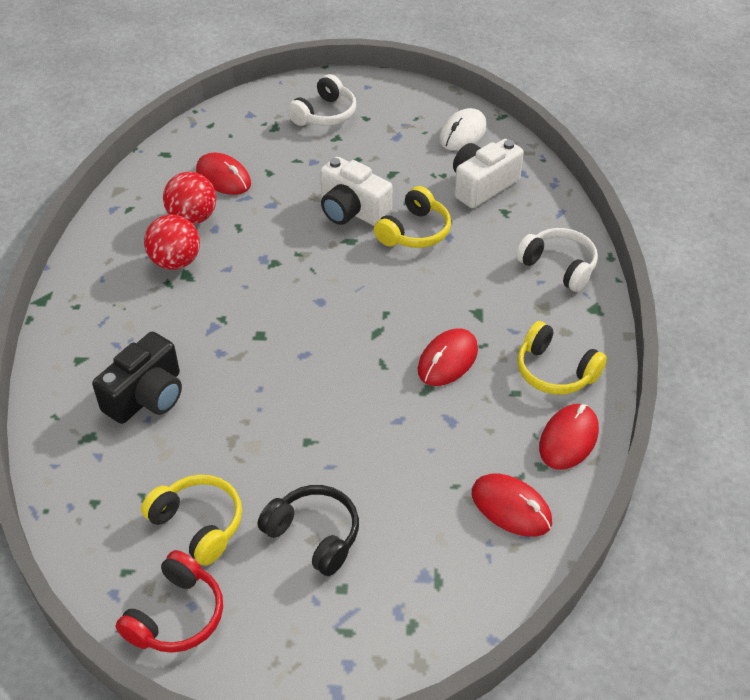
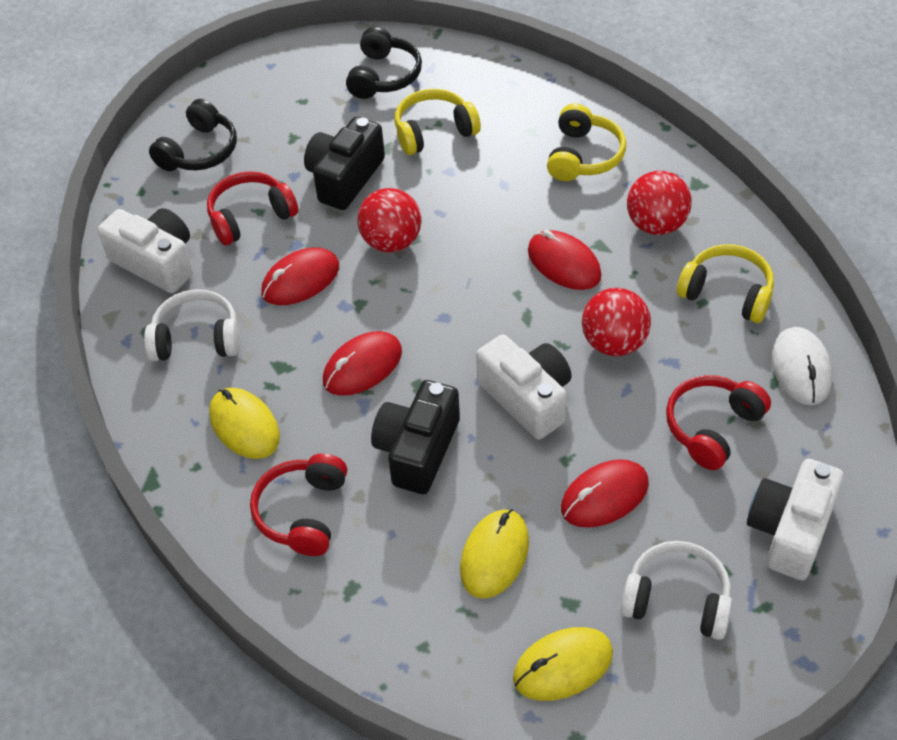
black camera: [92,332,182,424] = 1 -> [304,117,385,210] [371,380,460,494] = 2
black headphones: [258,485,359,576] = 1 -> [149,99,237,171] [346,27,422,99] = 2
red ball: [144,215,200,270] [163,172,216,225] = 2 -> [357,188,421,252] [582,288,651,356] [627,171,692,235] = 3
red headphones: [116,550,223,653] = 1 -> [207,171,298,245] [250,453,347,556] [666,375,771,470] = 3
white camera: [320,157,392,226] [453,139,524,208] = 2 -> [98,208,193,293] [476,334,572,440] [747,459,844,580] = 3
yellow mouse: none = 0 -> [209,388,280,459] [460,509,529,599] [513,627,613,701] = 3

